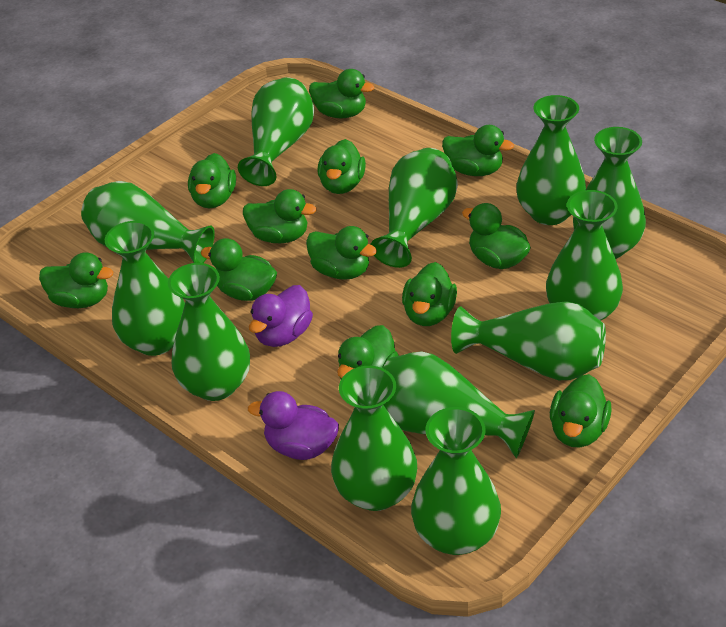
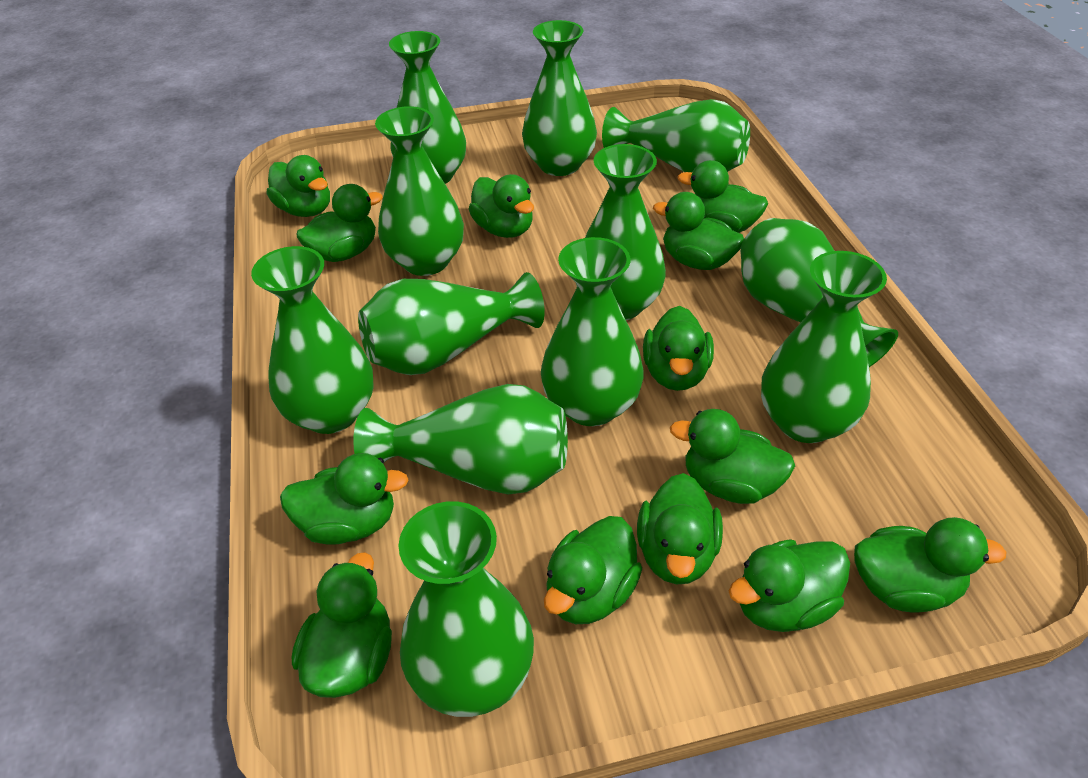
green duck: [39,252,113,308] [188,153,236,208] [201,238,277,301] [243,189,317,243] [306,226,377,280] [309,69,374,118] [318,139,366,194] [337,325,399,379] [402,262,457,326] [442,125,514,176] [462,203,531,269] [550,374,612,447] = 12 -> [267,155,330,217] [280,453,408,545] [292,552,392,698] [296,184,383,262] [469,174,534,238] [544,516,642,624] [637,473,723,585] [643,306,714,391] [653,192,744,270] [670,409,795,504] [677,160,768,233] [729,539,850,632] [854,517,1006,612] = 13
purple duck: [248,391,339,460] [249,285,313,347] = 2 -> none = 0

